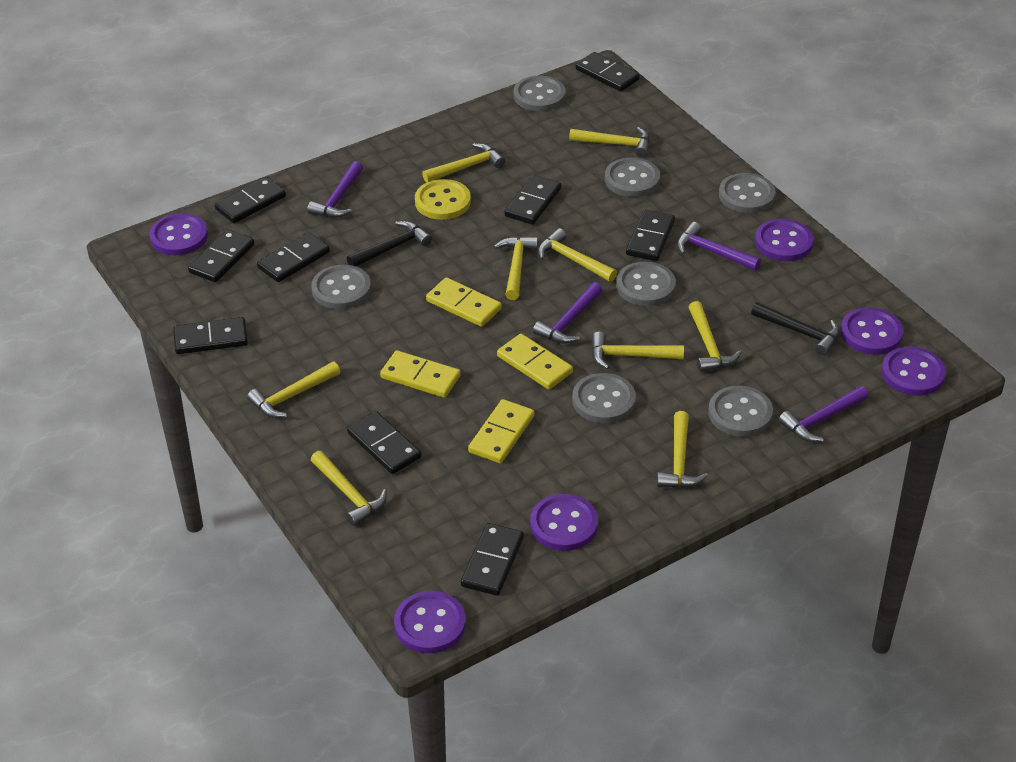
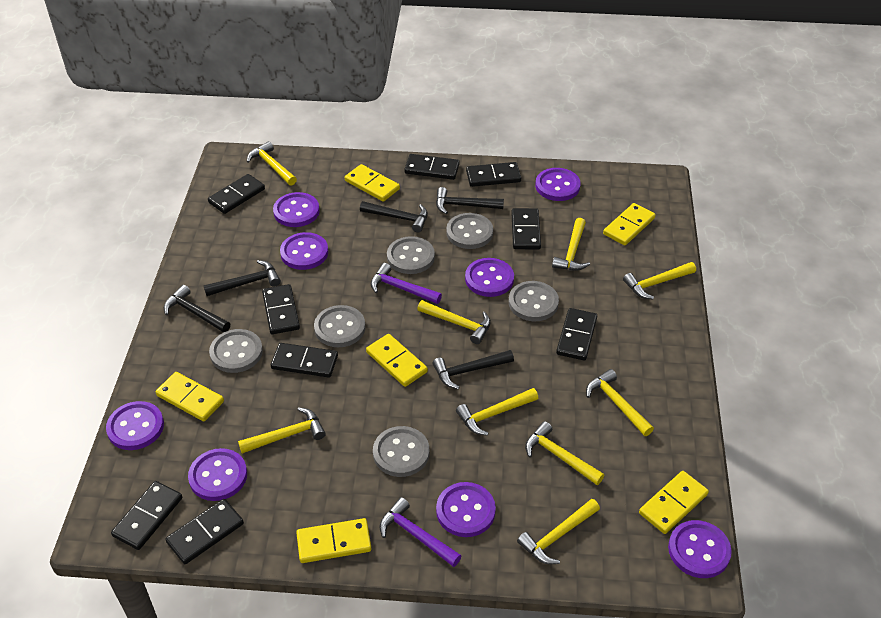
black hammer: [347,221,432,267] [751,302,840,356] = 2 -> [164,285,230,333] [203,260,281,296] [360,201,428,232] [432,350,514,389] [436,187,504,214] = 5
grey button: [311,265,371,309] [514,76,566,111] [572,373,636,423] [605,157,660,197] [616,262,676,306] [708,386,773,437] [719,173,776,213] = 7 -> [209,329,263,373] [314,305,365,347] [373,426,429,477] [387,236,435,274] [446,213,493,249] [509,281,559,321] = 6
purple button: [149,213,208,255] [394,591,466,653] [530,494,598,551] [755,219,814,261] [841,308,903,355] [881,347,946,396] = 6 -> [106,401,164,450] [188,448,247,501] [273,192,320,227] [280,232,328,270] [436,482,496,537] [465,258,514,297] [535,168,581,201] [668,520,732,578] = 8
purple hammer: [307,161,363,218] [533,282,603,344] [677,222,761,270] [779,386,869,442] = 4 -> [371,263,442,304] [380,497,461,567] = 2
yellow button: [415,179,471,220] = 1 -> none = 0
yellow domino: [380,350,461,398] [426,277,502,327] [468,399,534,463] [497,334,573,390] = 4 -> [156,372,224,421] [296,518,371,563] [345,164,400,202] [366,334,428,387] [603,203,655,246] [639,471,709,534] = 6

